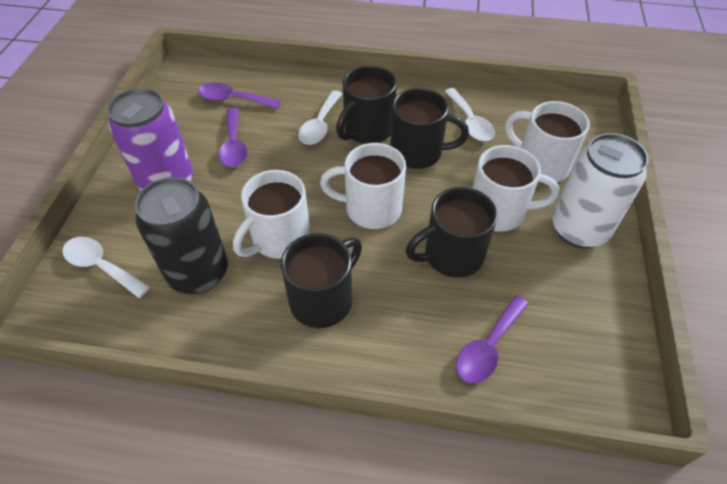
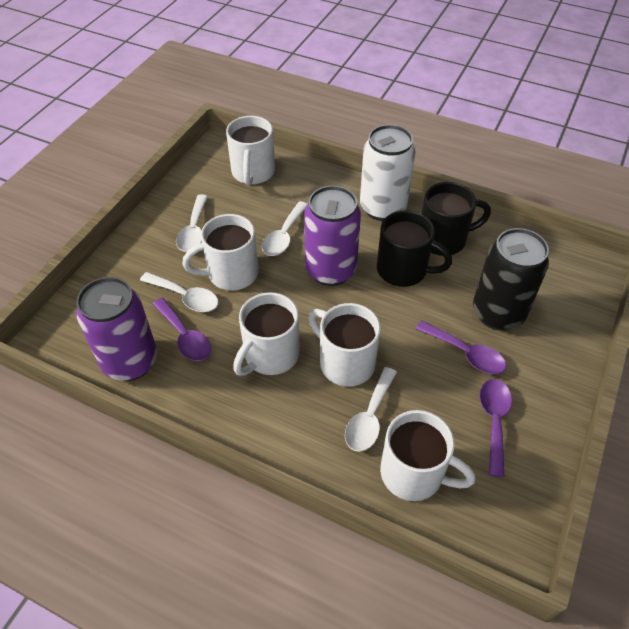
black mug: [281,233,362,328] [336,65,397,144] [390,88,469,169] [406,187,498,278] = 4 -> [377,210,452,287] [422,182,491,256] = 2
purple can: [107,88,193,191] = 1 -> [76,277,157,381] [304,186,361,286] = 2
white mug: [233,170,310,259] [320,143,406,229] [472,145,560,232] [505,101,590,182] = 4 -> [182,214,259,290] [226,116,275,185] [233,292,300,376] [308,303,381,386] [380,410,475,501] = 5
white spoon: [62,237,150,298] [298,90,343,145] [444,88,495,141] = 3 -> [140,272,218,312] [176,195,208,252] [262,201,308,256] [345,367,397,452] = 4

